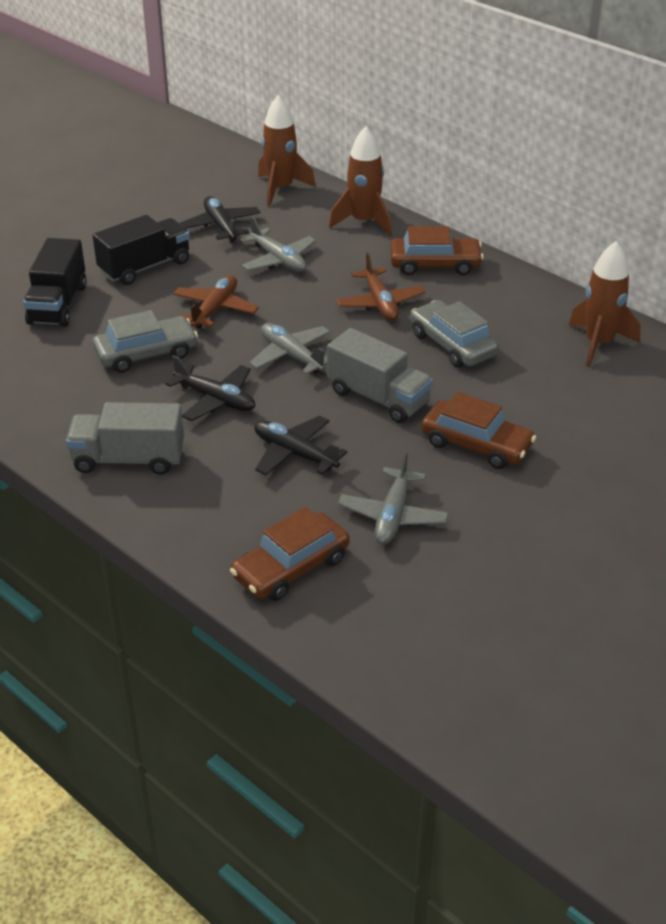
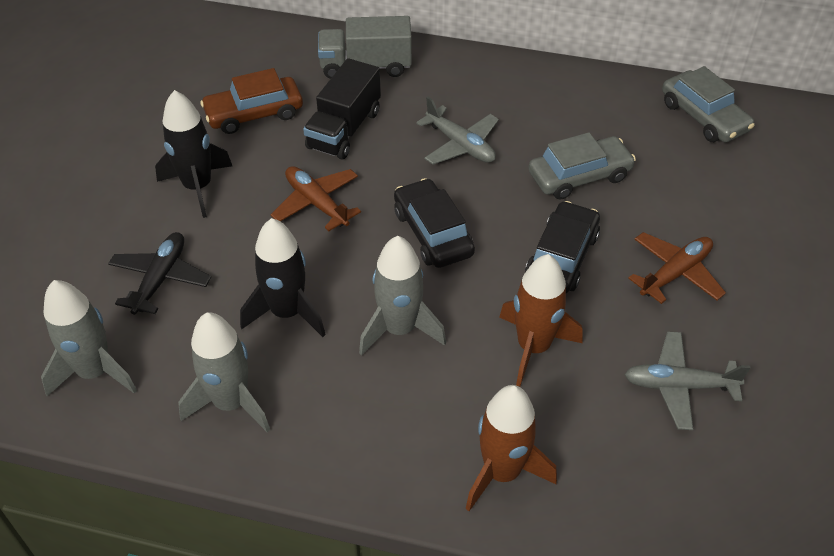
black car: none = 0 -> [394,178,475,268] [525,201,600,293] = 2
black plane: [165,355,255,421] [179,196,260,243] [254,416,347,476] = 3 -> [108,232,211,315] = 1
black rocket: none = 0 -> [155,90,232,218] [240,218,326,337] = 2
black truck: [23,238,87,327] [92,215,190,285] = 2 -> [303,58,381,159] = 1
brown car: [230,507,350,601] [390,226,484,275] [421,392,536,469] = 3 -> [200,68,303,134] = 1
brown rocket: [258,95,316,206] [329,126,392,236] [569,241,641,367] = 3 -> [465,385,557,511] [499,254,582,387] = 2
grey plane: [240,216,316,272] [249,323,330,375] [338,451,449,544] = 3 -> [416,97,499,165] [624,332,751,430] = 2
grey rocket: none = 0 -> [41,280,137,396] [178,312,270,433] [359,236,446,356] = 3
grey truck: [66,402,184,475] [327,328,433,423] = 2 -> [318,16,412,79] = 1

